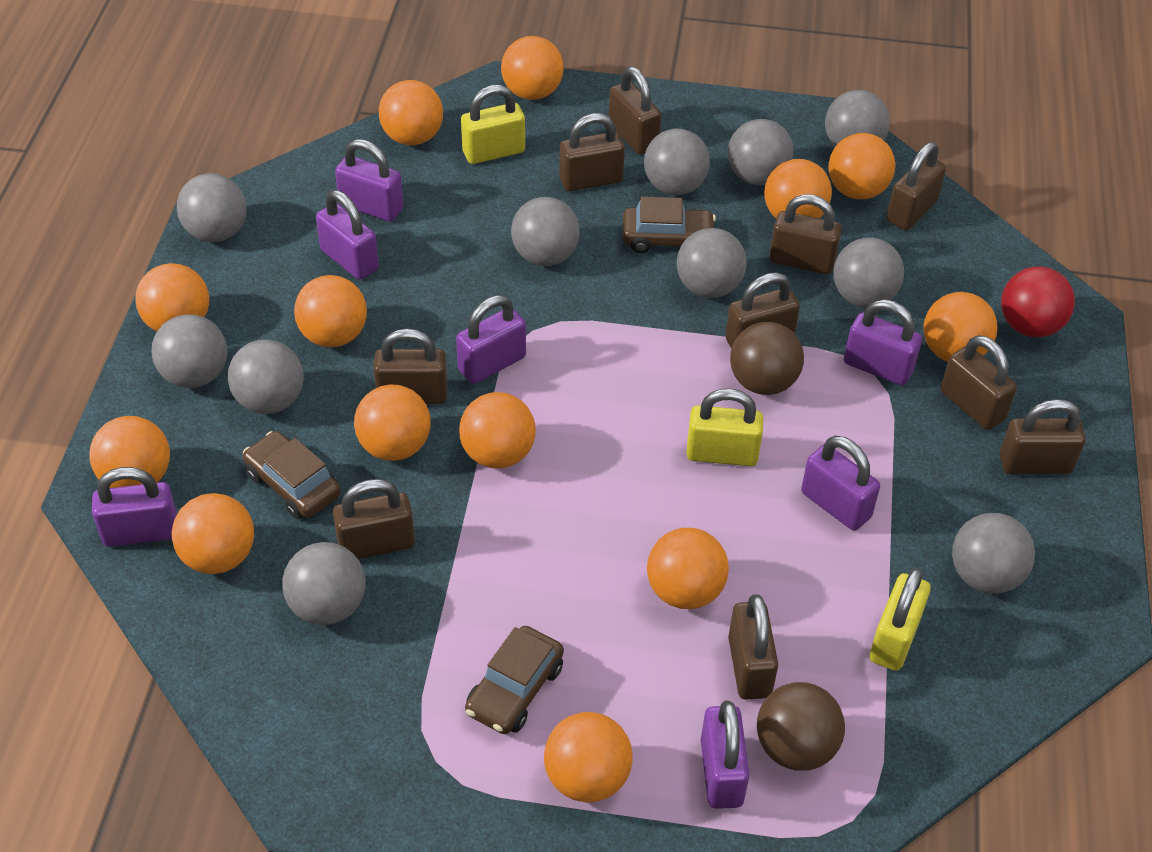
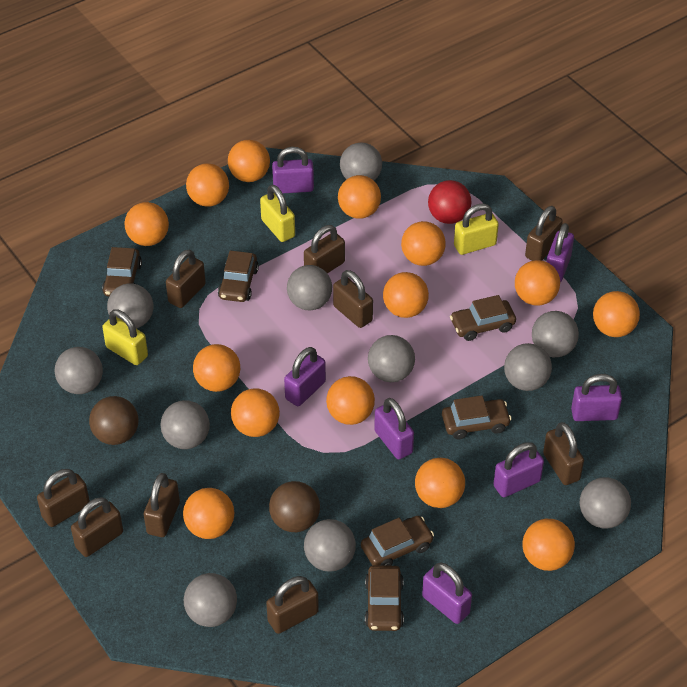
brown car: [243,431,341,519] [465,626,564,734] [623,197,716,253] = 3 -> [102,247,142,297] [218,251,259,302] [361,516,434,566] [365,565,404,631] [442,395,512,439] [450,295,516,341] = 6
brown padlock: [333,479,415,559] [373,328,447,404] [559,113,625,191] [609,67,661,155] [725,272,800,349] [728,595,778,700] [769,194,842,274] [887,142,946,230] [941,335,1017,430] [1000,399,1086,474] = 10 -> [37,469,90,527] [71,497,123,557] [144,473,180,537] [166,250,206,308] [266,576,319,634] [304,225,345,273] [333,270,373,328] [525,206,563,261] [543,422,584,485] = 9
orange ball: [90,416,170,488] [135,263,209,332] [172,493,254,574] [294,275,367,347] [354,385,431,461] [379,80,443,145] [459,392,536,468] [501,36,564,100] [544,712,633,803] [647,528,729,609] [764,159,832,218] [829,133,895,199] [923,292,997,362] = 13 -> [125,202,169,246] [183,488,234,539] [186,163,229,207] [193,344,240,392] [228,140,270,182] [231,388,280,437] [326,376,375,425] [338,175,381,219] [383,272,429,318] [401,221,446,266] [415,458,465,508] [515,260,560,306] [522,519,575,571] [593,291,640,337] = 14

